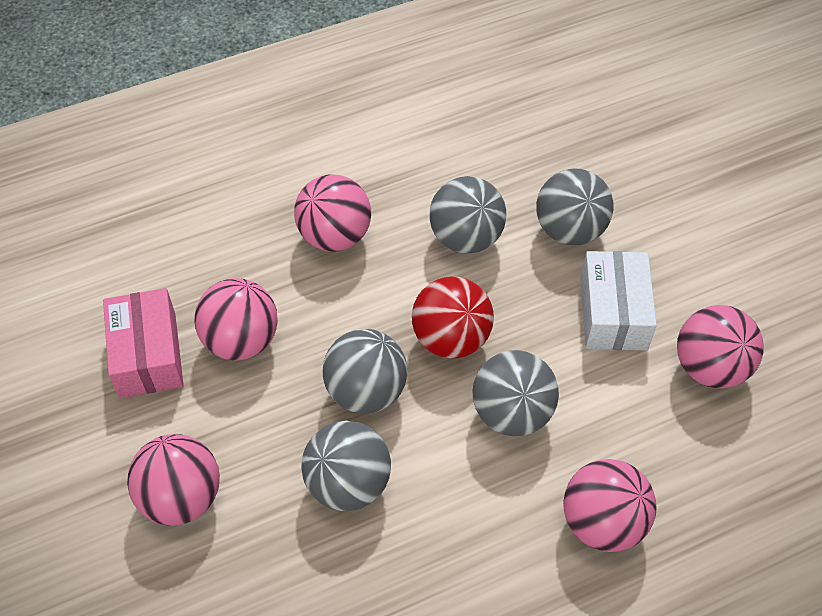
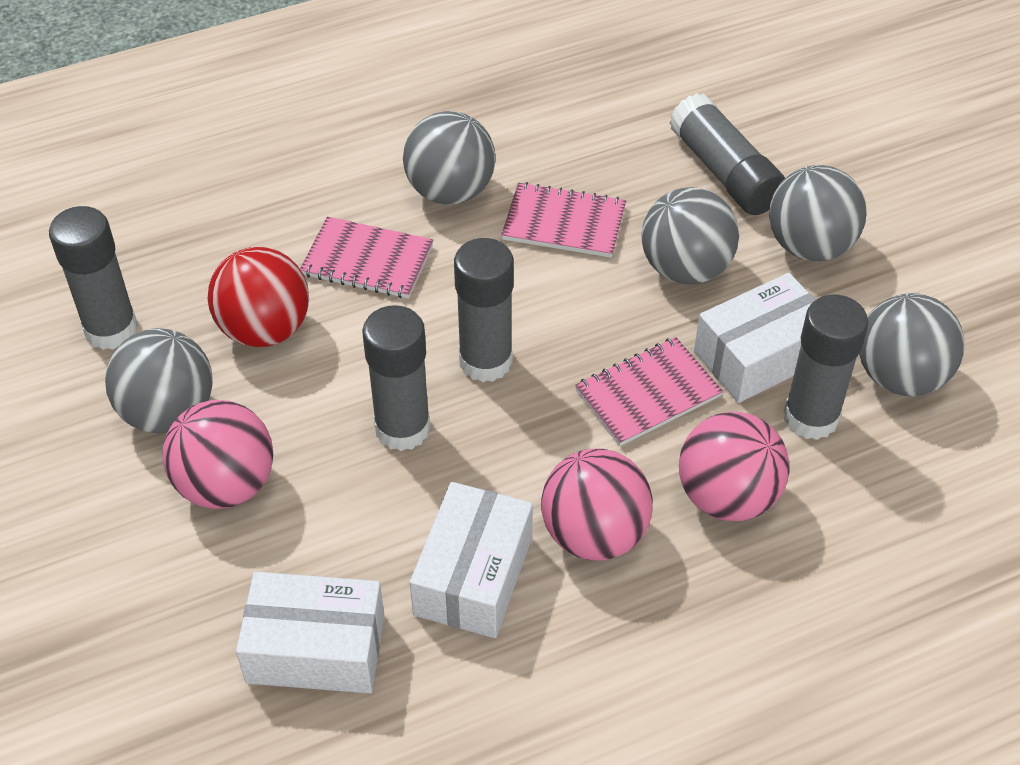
grey glue stick: none = 0 -> [49,206,138,350] [362,305,431,451] [454,238,514,382] [669,93,785,215] [784,294,868,440] = 5
pink ball: [127,434,220,526] [194,278,278,361] [294,175,371,252] [563,459,657,552] [677,305,764,389] = 5 -> [162,400,273,509] [541,448,653,561] [679,412,790,521] = 3
pink box: [103,288,184,398] = 1 -> none = 0
pink notebook: none = 0 -> [300,216,434,299] [501,182,626,258] [575,337,723,446] = 3
white box: [580,251,657,350] = 1 -> [236,572,384,693] [410,482,533,638] [694,273,816,403] = 3

